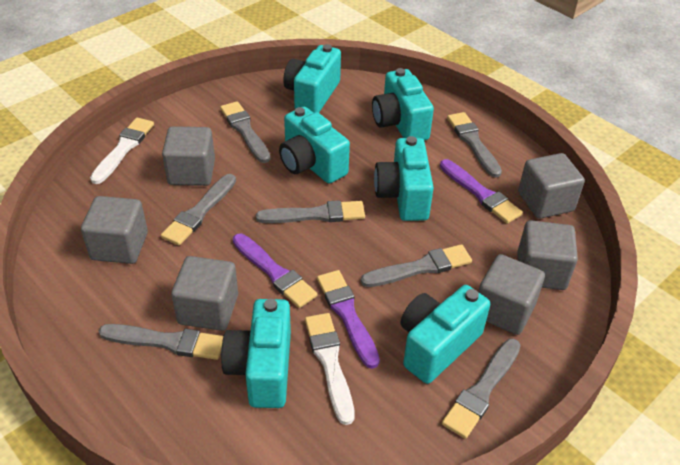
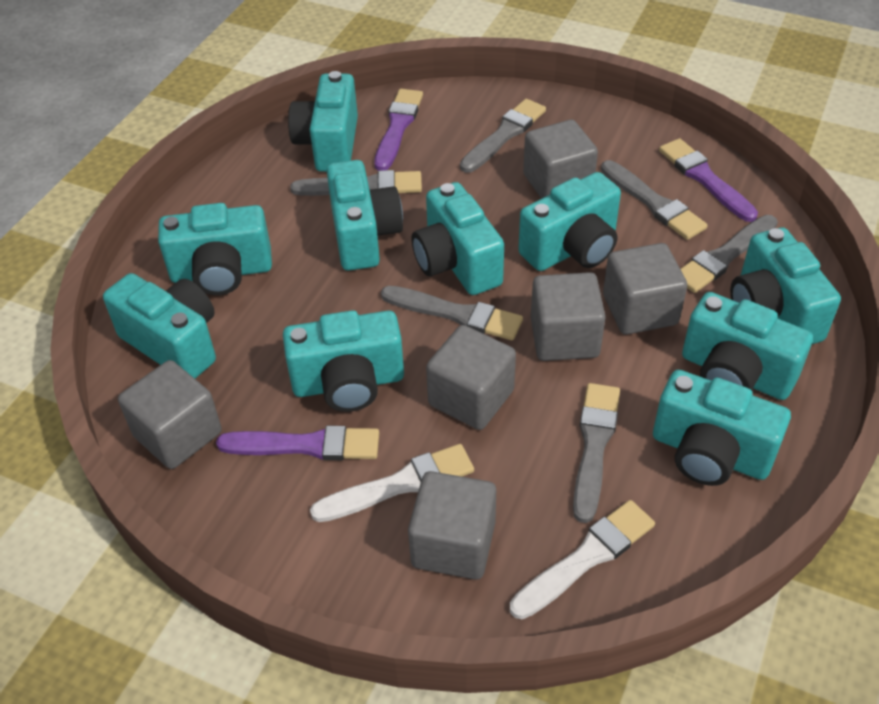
grey brush: [99,324,223,360] [161,174,236,245] [220,101,270,163] [256,200,365,223] [361,244,472,287] [442,339,521,439] [447,112,502,178] = 7 -> [290,170,422,196] [381,286,523,340] [460,99,546,173] [573,383,620,523] [601,160,708,240] [681,215,778,293] = 6
turquoise camera: [221,299,291,408] [279,107,350,184] [283,44,341,113] [372,68,434,141] [374,136,434,221] [401,285,490,384] = 6 -> [103,273,216,379] [158,203,272,295] [283,310,404,412] [288,71,358,172] [326,160,403,271] [412,182,504,295] [518,172,621,271] [653,370,791,486] [682,292,813,400] [730,227,841,344] = 10

